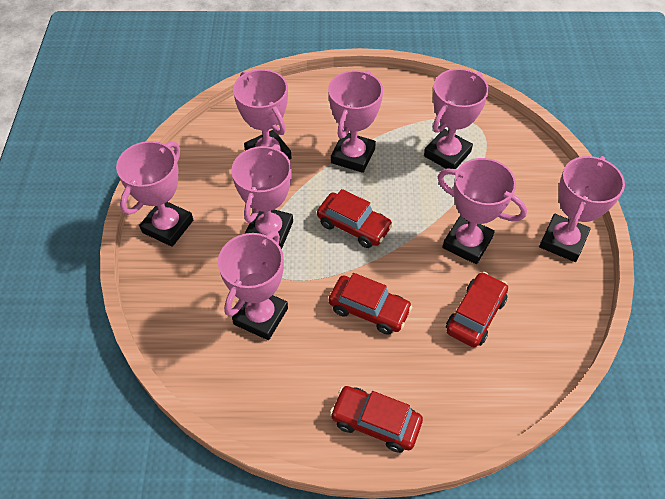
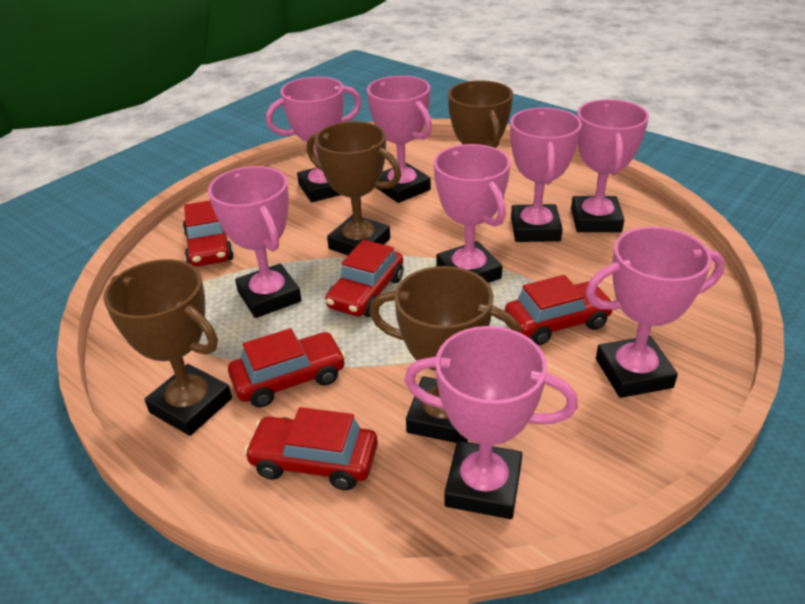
brown trophy: none = 0 -> [103,259,232,436] [307,121,402,255] [369,266,521,443] [448,80,513,199] = 4
red car: [317,189,393,248] [329,273,413,335] [330,386,423,453] [446,272,508,347] = 4 -> [183,200,234,267] [228,328,346,408] [244,407,378,490] [325,240,404,317] [505,275,614,345] = 5

